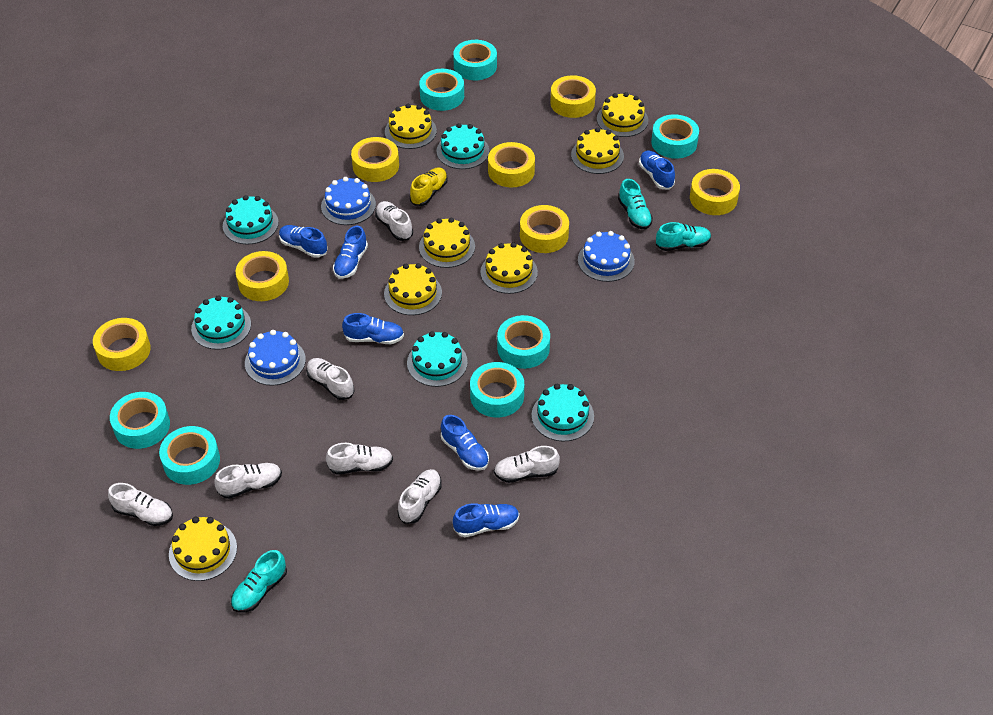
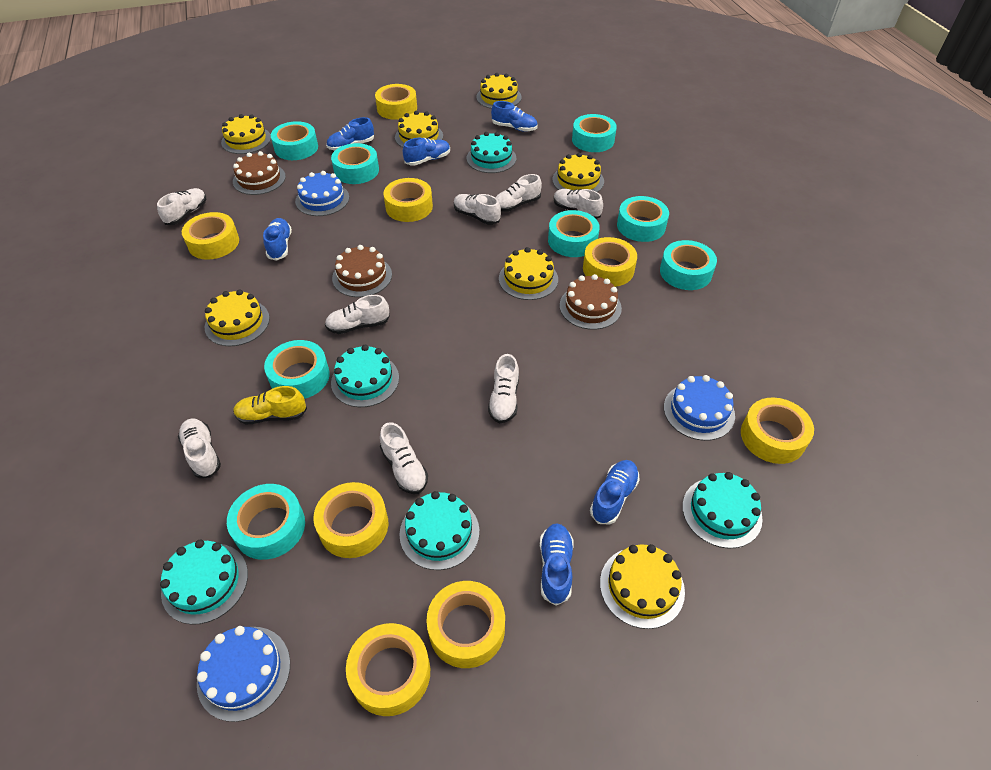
brown cake: none = 0 -> [233,151,286,195] [332,245,392,297] [560,274,622,330] = 3
turquoise shoe: [231,550,287,613] [618,179,653,229] [656,222,711,251] = 3 -> none = 0
turquoise tape: [110,392,170,449] [159,426,220,485] [419,69,464,111] [453,40,497,80] [470,362,524,418] [497,315,550,369] [651,114,699,159] = 7 -> [227,484,305,560] [264,340,330,399] [271,121,318,160] [331,143,379,184] [548,210,600,257] [572,114,617,152] [617,196,669,242] [660,240,717,290] = 8
white shoe: [108,483,173,526] [215,463,282,499] [306,358,355,400] [326,443,393,475] [375,201,413,241] [398,469,442,524] [494,446,560,483] = 7 -> [157,188,206,225] [178,418,221,478] [325,295,390,334] [380,422,428,494] [454,194,501,225] [488,354,519,423] [495,174,542,212] [554,189,603,219] = 8
yellow tape: [93,318,151,371] [236,251,289,301] [351,137,399,182] [488,142,535,188] [520,205,569,253] [550,75,596,118] [690,169,740,215] = 7 -> [182,212,239,260] [313,482,388,558] [346,623,430,716] [375,84,417,120] [383,178,433,222] [426,581,505,668] [583,237,637,287] [741,398,814,464] = 8

